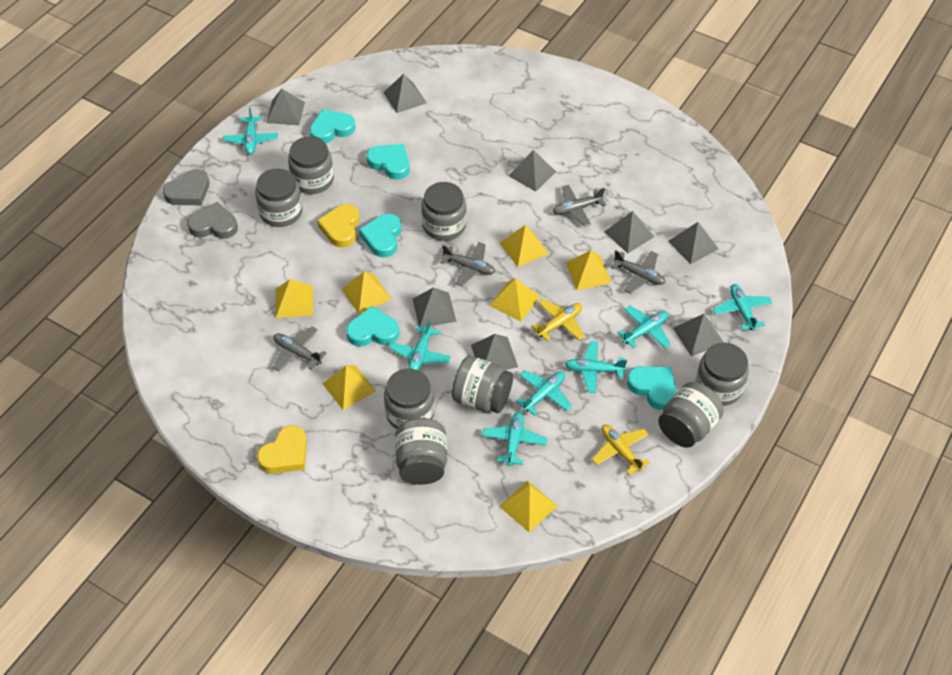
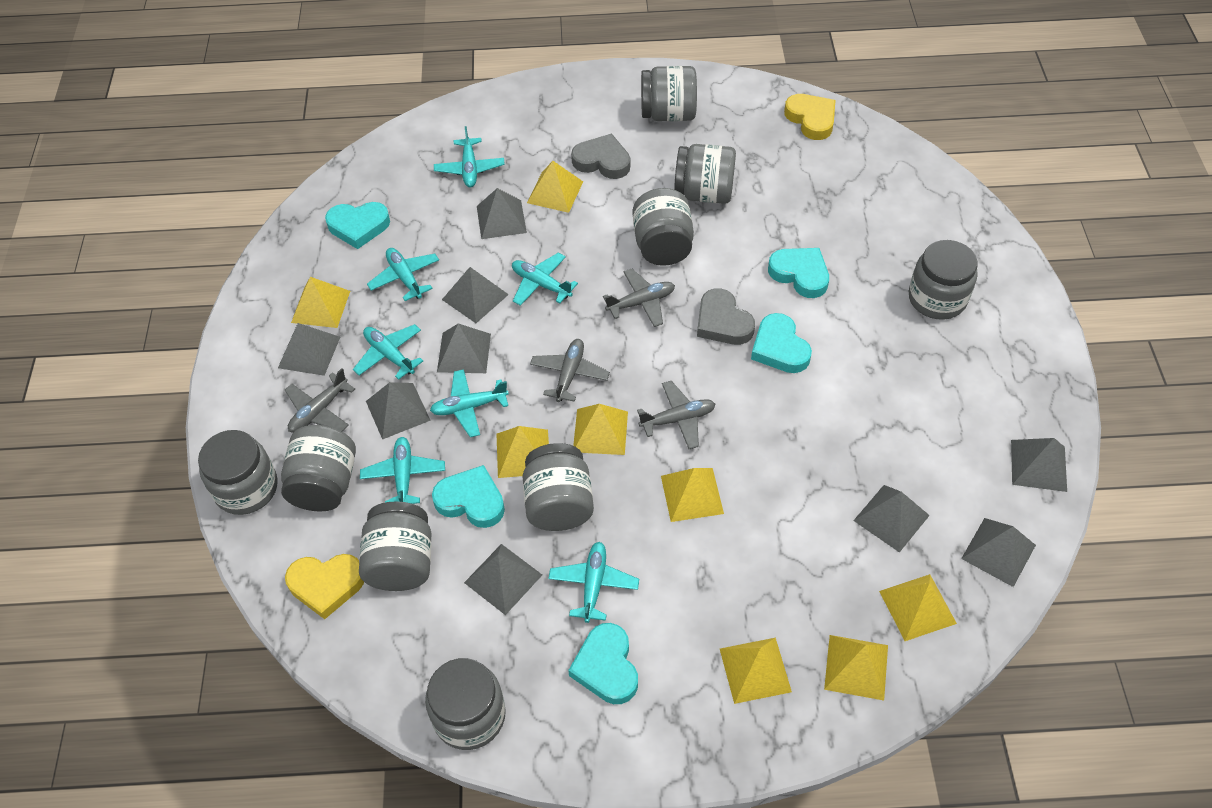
grey jar: [255,168,302,227] [288,136,334,194] [384,369,435,429] [395,418,447,485] [422,182,467,241] [452,356,513,413] [658,382,724,448] [695,343,749,406] = 8 -> [198,430,277,515] [281,425,356,512] [359,501,432,591] [425,658,506,750] [522,443,594,531] [633,188,694,266] [641,66,697,121] [674,144,736,204] [909,240,978,320] = 9
grey pyramid: [266,89,305,125] [383,74,426,113] [413,287,456,327] [471,334,518,370] [508,150,556,192] [604,211,654,253] [668,222,719,264] [673,314,724,356] = 8 -> [278,323,340,376] [366,382,431,440] [437,323,491,373] [442,267,509,323] [464,544,542,615] [477,188,527,239] [853,485,930,553] [961,518,1036,587] [1011,438,1067,492] = 9
yellow plane: [531,299,585,341] [592,424,650,475] = 2 -> none = 0
yellow pyramid: [275,279,313,318] [322,365,376,410] [342,271,391,314] [489,278,540,321] [499,480,557,532] [500,225,549,267] [566,250,612,290] = 7 -> [291,277,350,328] [496,426,549,478] [527,161,583,213] [573,404,628,455] [661,468,724,522] [720,638,792,704] [824,635,888,700] [879,574,957,641] = 8

